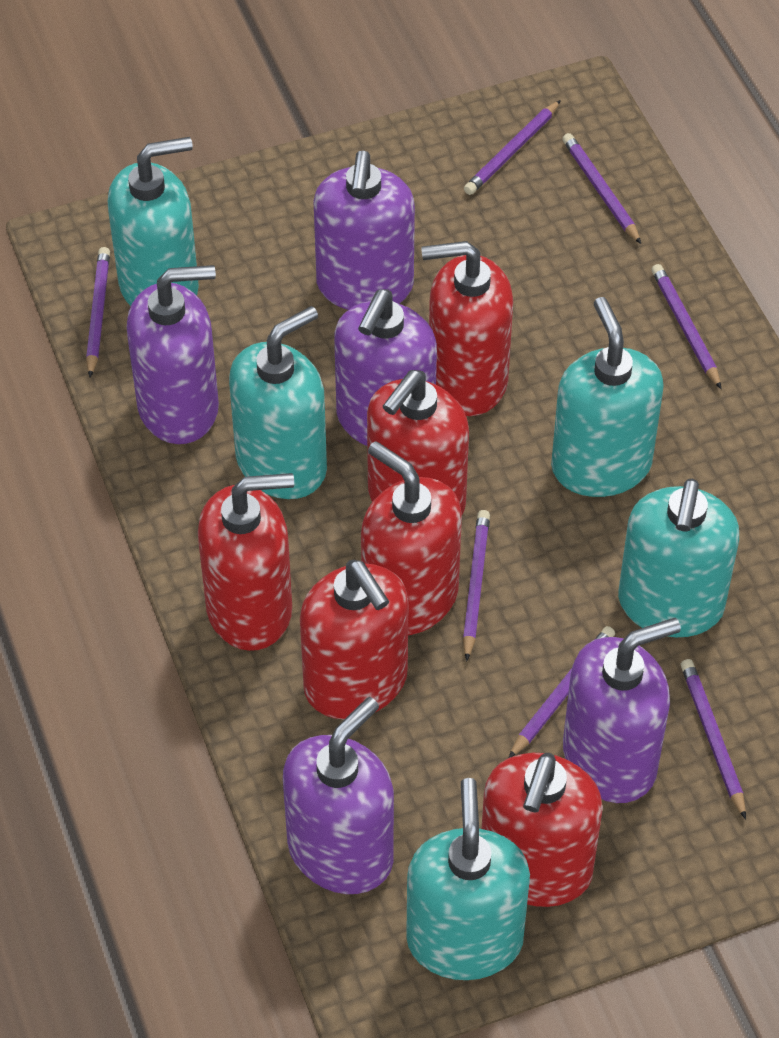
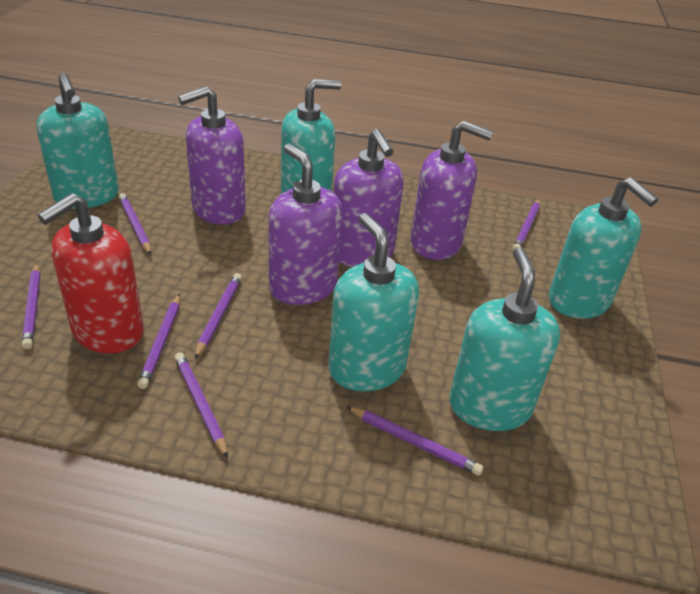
purple soap dispenser: [127,265,219,444] [283,697,394,894] [313,151,415,310] [334,289,437,446] [563,618,681,803] = 5 -> [178,86,246,225] [268,144,343,305] [334,129,404,267] [411,121,493,260] = 4
red soap dispenser: [198,473,294,651] [300,560,409,720] [361,441,462,635] [367,370,469,514] [421,241,513,416] [482,753,603,907] = 6 -> [38,193,144,354] = 1

